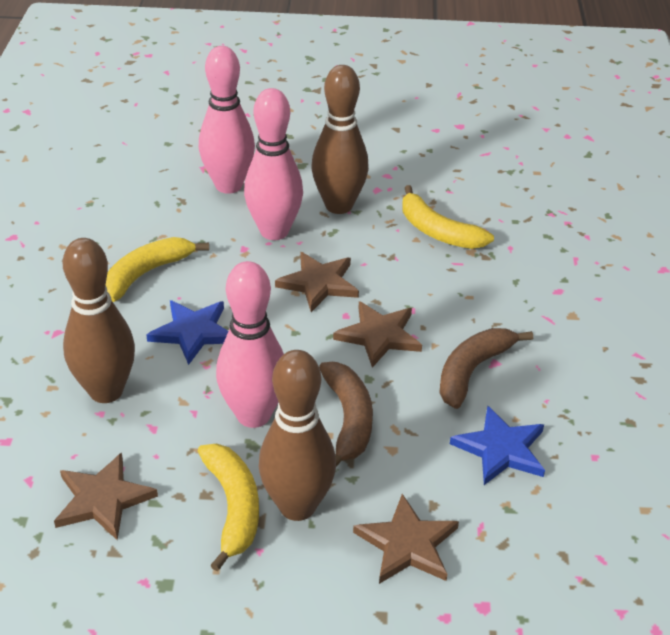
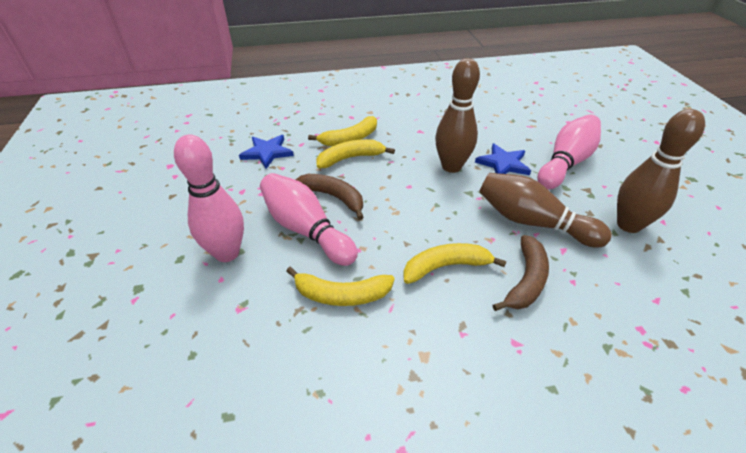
brown star: [54,453,158,540] [275,252,359,312] [333,301,422,368] [353,494,459,584] = 4 -> none = 0
yellow banana: [105,237,209,302] [198,444,259,571] [402,185,494,249] = 3 -> [286,267,395,306] [308,116,377,146] [316,139,395,168] [403,243,506,284] = 4

